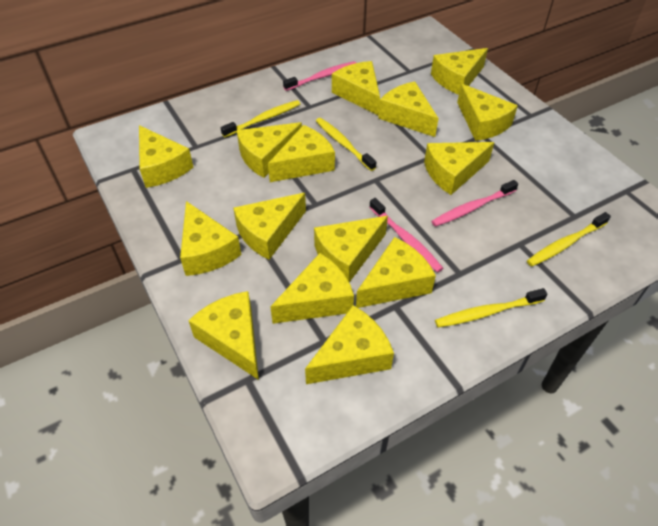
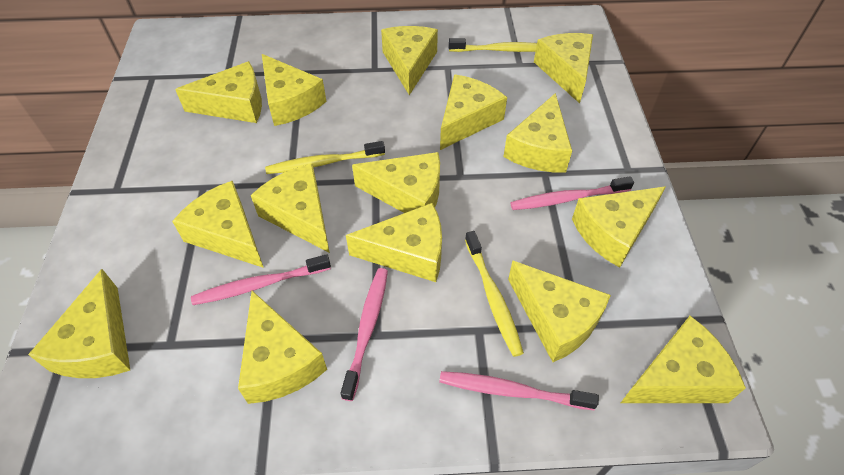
pink toothbrush: [283,61,356,91] [369,198,443,273] [431,180,518,227] = 3 -> [191,254,331,305] [340,268,388,401] [439,371,599,410] [510,176,634,210] = 4
yellow toothbrush: [221,100,300,137] [316,118,376,171] [435,288,548,328] [527,212,611,267] = 4 -> [265,141,385,174] [449,38,537,52] [465,231,524,357] = 3

